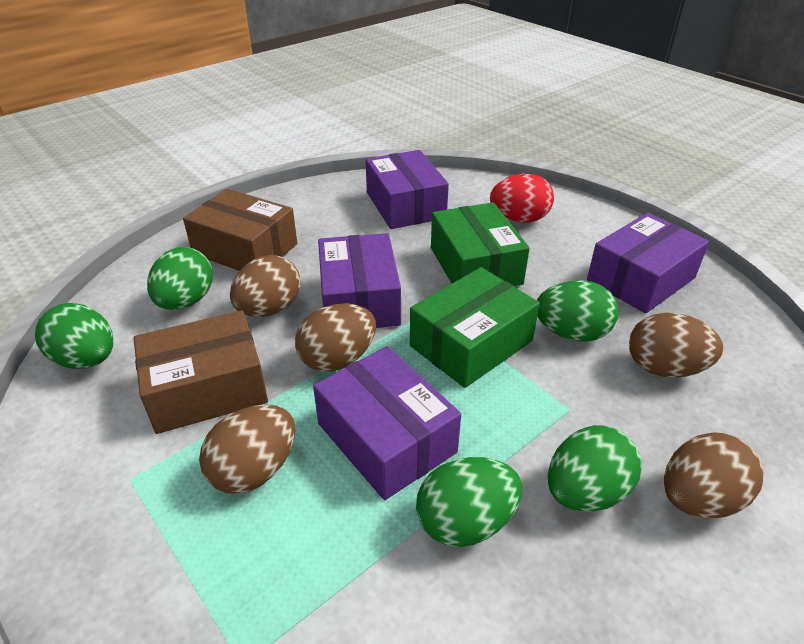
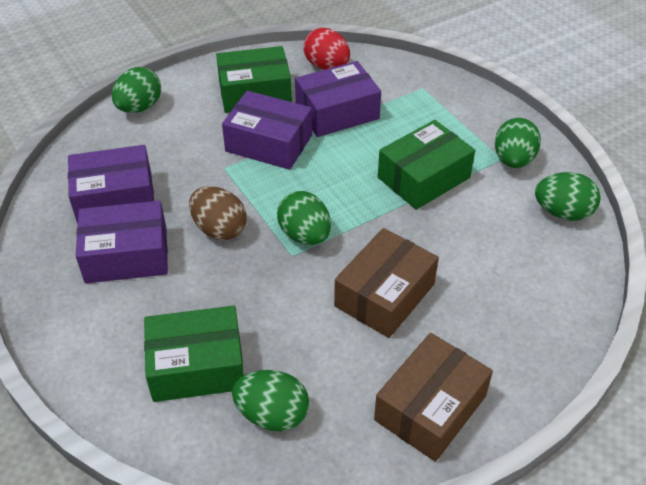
brown egg: [199,405,295,494] [230,255,300,317] [295,303,376,372] [629,313,723,378] [664,432,764,518] = 5 -> [189,186,246,240] = 1
green box: [410,267,540,388] [431,202,530,286] = 2 -> [144,306,244,402] [216,46,292,113] [378,120,475,210] = 3

